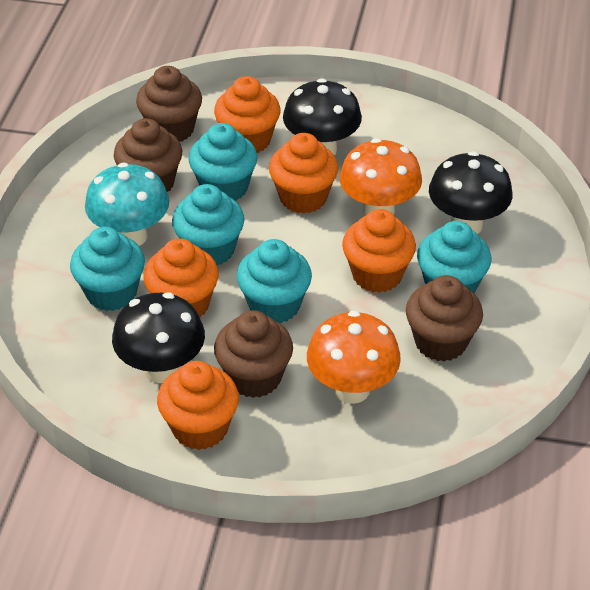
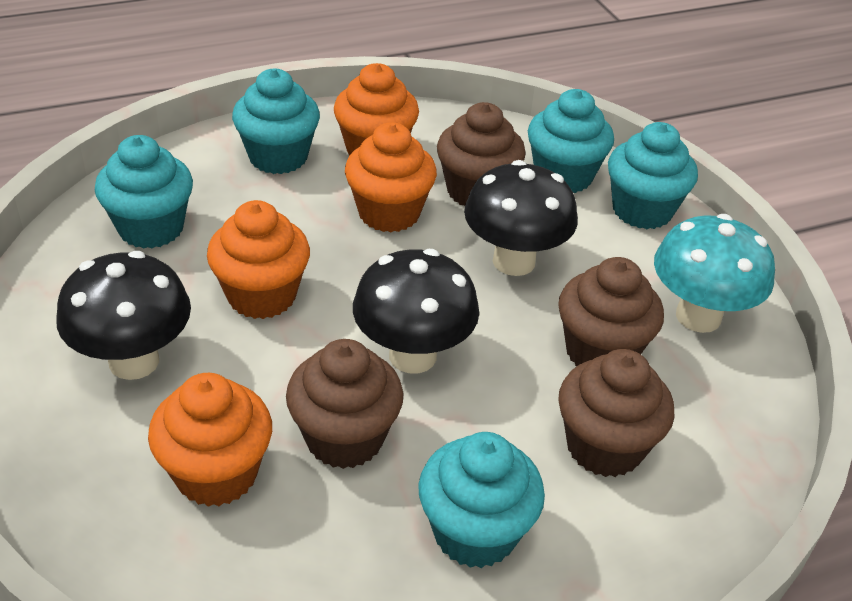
orange cupcake: [143,238,219,318] [157,361,239,450] [214,76,281,153] [269,133,338,214] [342,209,416,293] = 5 -> [148,373,272,507] [207,200,310,319] [334,63,419,156] [345,122,437,232] = 4
orange mushroom: [307,311,401,404] [339,138,422,216] = 2 -> none = 0

